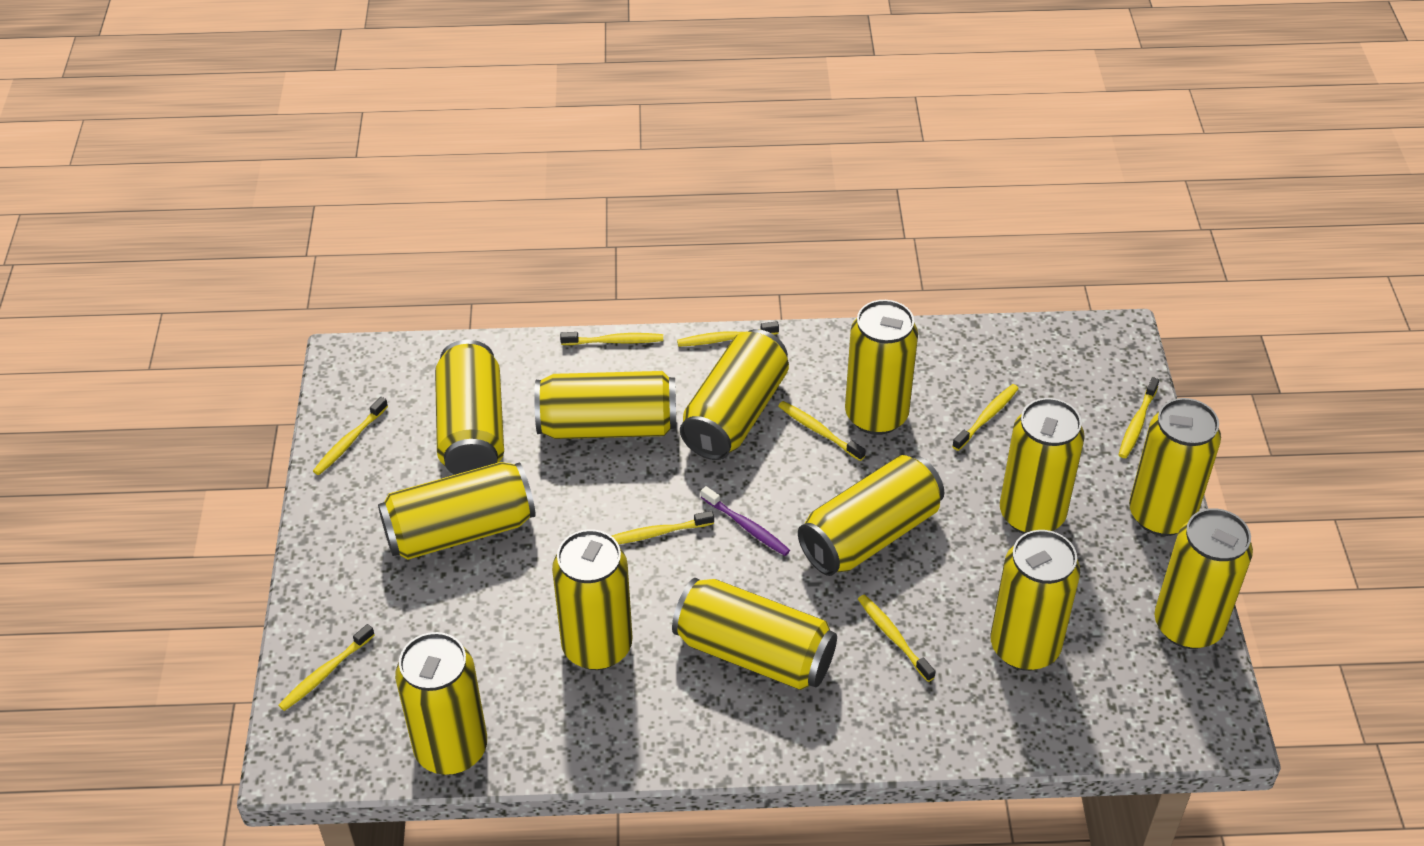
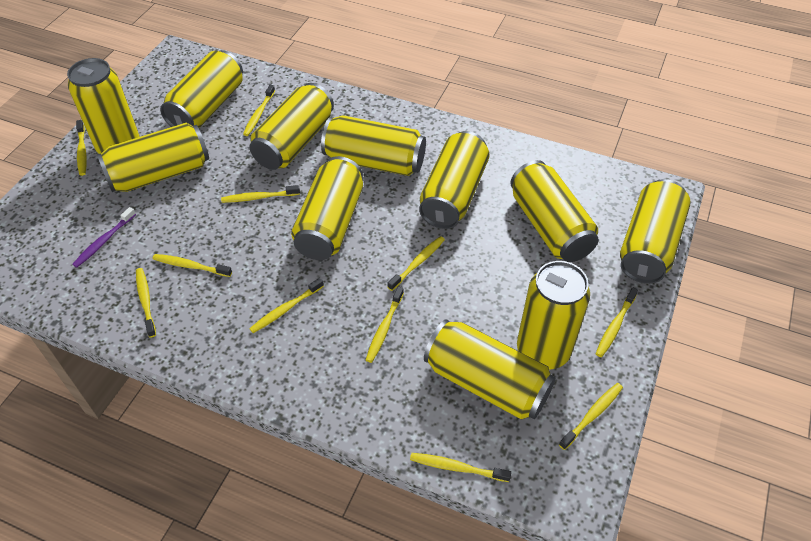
yellow can: [378,462,535,560] [395,632,487,775] [435,340,504,475] [534,371,677,439] [552,529,632,670] [672,578,837,690] [680,329,789,460] [798,455,944,576] [845,300,918,435] [990,530,1080,671] [1000,398,1085,534] [1129,398,1221,536] [1155,508,1253,649] = 13 -> [67,58,140,154] [97,123,209,192] [160,50,243,128] [249,83,334,170] [291,156,363,260] [321,115,426,176] [419,131,490,229] [424,319,556,420] [510,160,599,262] [517,261,590,369] [620,179,691,284] = 11
yellow toothbrush: [278,624,375,711] [313,397,388,475] [560,332,663,345] [612,511,714,544] [677,321,779,347] [778,401,866,461] [858,595,936,682] [952,384,1019,451] [1118,377,1159,458] = 9 -> [76,120,87,176] [136,268,156,338] [153,254,232,277] [221,185,300,203] [243,85,275,136] [249,278,324,333] [366,287,404,363] [387,236,445,291] [410,453,511,482] [559,383,623,450] [595,288,638,357] = 11

